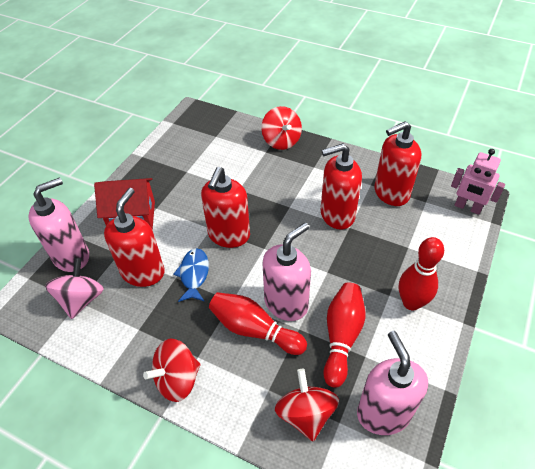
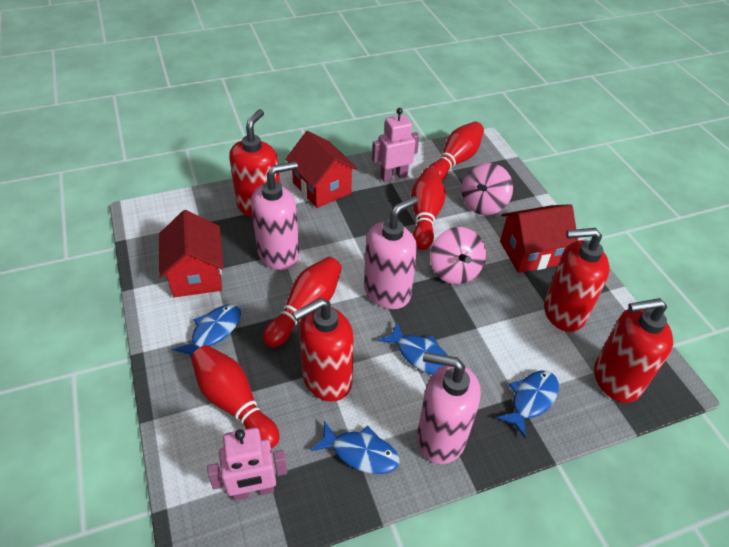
blue fish: [173,248,209,302] = 1 -> [173,304,241,357] [311,421,400,474] [378,322,448,375] [496,371,559,438] = 4
pink robot: [451,149,505,215] = 1 -> [207,428,287,500] [372,108,419,182] = 2
pink spinning top: [45,258,104,319] = 1 -> [430,227,486,284] [461,163,513,215] = 2
red bowling pin: [209,292,307,355] [323,283,366,388] [399,237,444,310] = 3 -> [191,345,280,449] [263,257,342,348] [411,168,446,250] [428,122,484,180] = 4
red house: [94,178,155,230] = 1 -> [159,210,224,298] [286,131,358,208] [500,204,578,273] = 3
red spinning top: [143,339,200,402] [261,106,302,150] [275,369,339,441] = 3 -> none = 0

